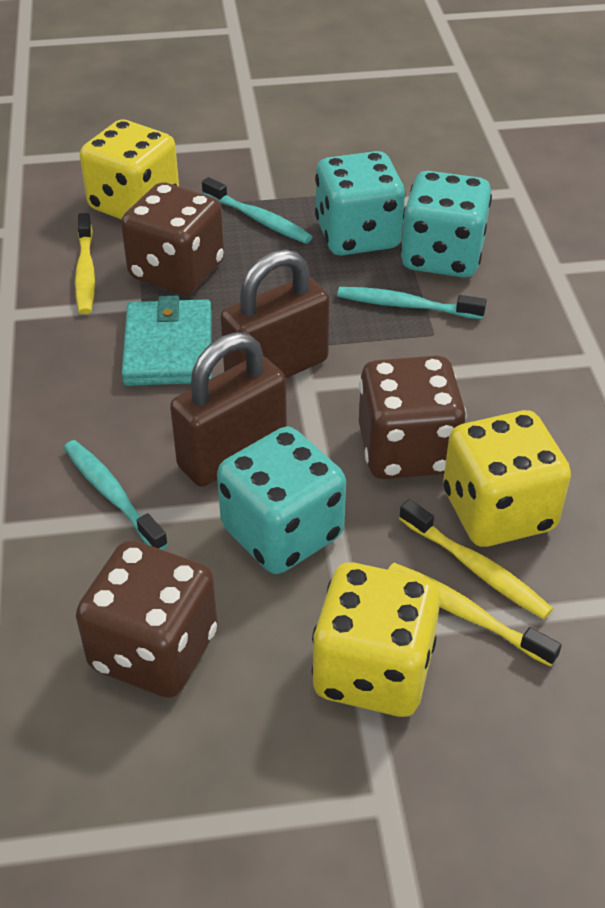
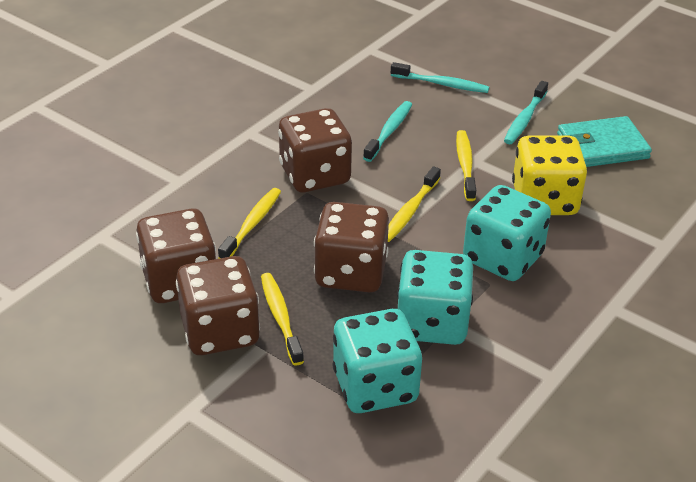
brown dice: [76,540,218,698] [121,183,225,295] [359,355,466,479] = 3 -> [136,208,216,303] [176,256,260,355] [278,108,352,192] [314,202,389,292] = 4
brown padlock: [170,332,287,487] [220,249,330,378] = 2 -> none = 0
yellow dice: [80,120,179,220] [312,562,441,717] [443,410,571,547] = 3 -> [512,136,587,215] = 1
yellow toothbrush: [75,213,95,314] [388,563,562,667] [399,499,553,619] = 3 -> [218,188,281,258] [261,273,304,366] [388,166,441,242] [456,130,476,201] = 4

